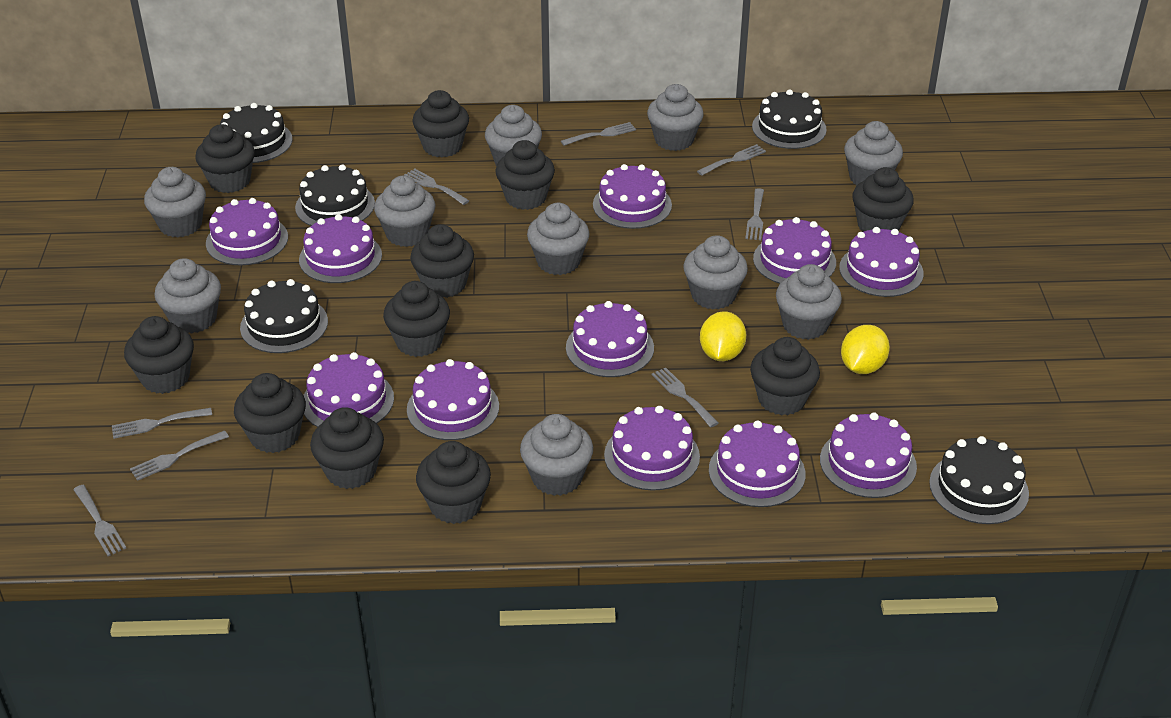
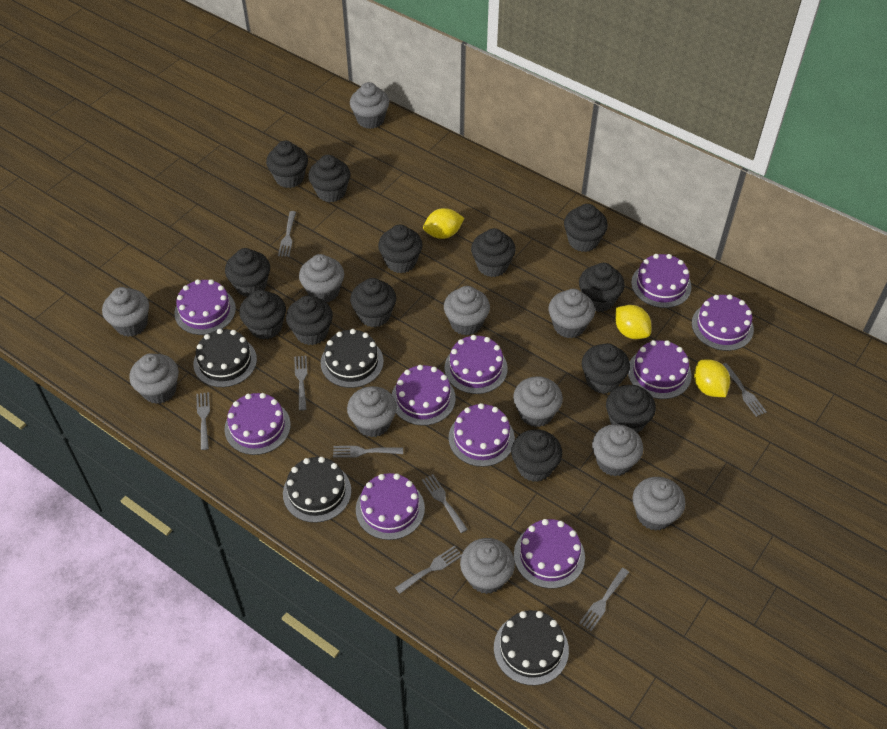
black cake: [220,103,292,163] [240,279,328,353] [295,164,375,226] [752,89,827,149] [929,436,1029,524] = 5 -> [193,329,257,387] [283,457,351,523] [321,329,384,388] [494,610,569,685] = 4
black cupcake: [124,316,194,394] [195,124,255,193] [234,373,306,453] [310,407,384,489] [383,281,450,357] [410,224,474,298] [412,90,469,157] [416,441,491,524] [495,140,555,210] [750,337,820,415] [852,167,914,232] = 11 -> [225,248,270,297] [239,290,286,340] [266,141,308,188] [286,295,333,345] [308,155,350,202] [350,278,396,327] [378,225,423,273] [471,228,516,277] [511,429,562,482] [564,204,608,252] [579,263,625,312] [582,343,630,394] [606,385,656,433] = 13
grey cupcake: [144,167,206,238] [154,258,221,334] [374,176,435,247] [485,105,542,166] [520,414,593,496] [527,203,590,275] [647,84,704,151] [683,235,748,309] [776,264,842,340] [844,121,903,186] = 10 -> [102,287,149,337] [129,353,179,404] [299,254,344,302] [347,386,397,437] [350,82,389,129] [444,286,490,335] [460,538,515,594] [513,376,563,427] [549,289,595,338] [592,424,643,476] [632,477,686,531] = 11
purple cake: [206,198,288,265] [299,214,382,283] [303,352,394,427] [407,359,499,440] [566,301,654,377] [593,164,672,229] [604,406,700,491] [709,421,806,507] [753,217,836,284] [820,412,917,498] [839,227,924,297] = 11 -> [174,279,236,335] [224,393,291,455] [356,473,425,540] [392,365,456,426] [444,335,508,394] [449,403,515,467] [514,519,585,588] [628,340,692,399] [631,254,692,308] [692,294,754,351] = 10
yellow lemon: [700,311,746,361] [841,325,890,374] = 2 -> [423,208,464,239] [615,305,651,339] [694,360,730,397] = 3

